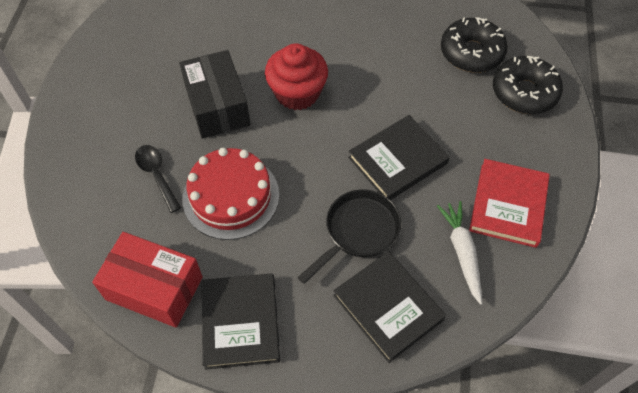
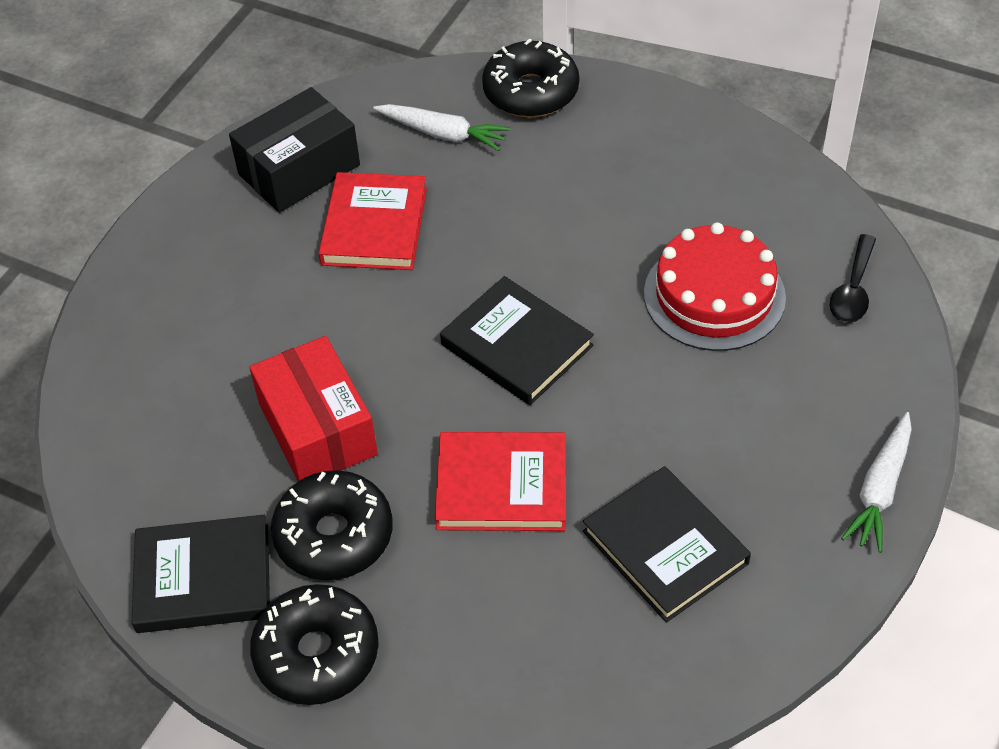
black donut: [441,17,508,73] [493,56,563,114] = 2 -> [250,584,379,705] [271,470,393,580] [482,39,579,118] = 3
black pan: [297,189,401,284] = 1 -> none = 0
red book: [469,159,550,248] = 1 -> [318,172,427,270] [435,432,565,531] = 2
red cupcake: [265,43,328,110] = 1 -> none = 0
white carrot: [437,201,482,305] = 1 -> [373,104,510,151] [841,412,912,553] = 2

